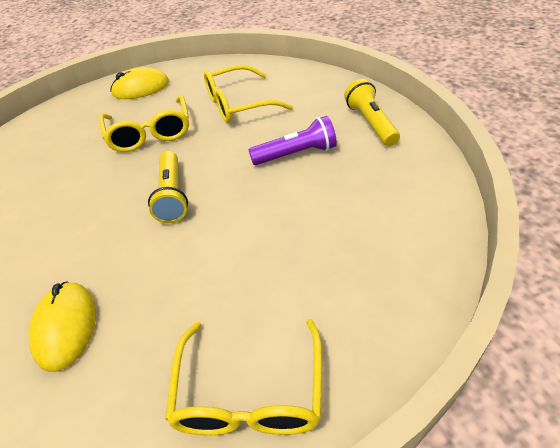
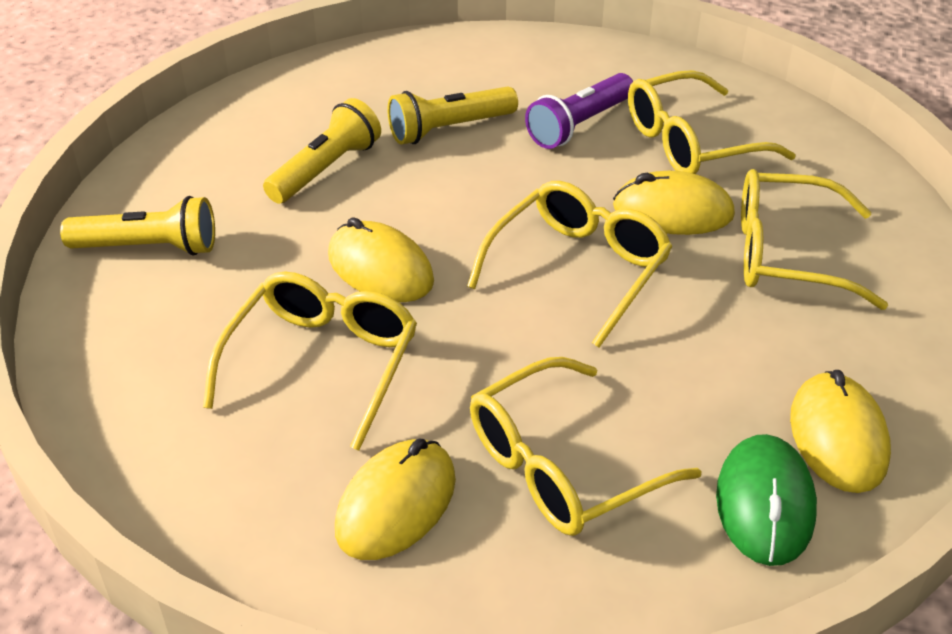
green mouse: none = 0 -> [716,434,817,566] = 1
yellow flashlight: [148,151,188,223] [344,79,400,146] = 2 -> [60,196,215,256] [263,98,381,204] [387,86,518,145] = 3
yellow glasses: [99,95,189,152] [165,319,322,436] [204,65,293,123] = 3 -> [203,271,417,451] [467,181,672,348] [470,357,702,536] [628,70,796,174] [741,169,888,310] = 5
yellow mouse: [29,282,96,372] [110,67,169,99] = 2 -> [328,217,434,302] [335,439,456,560] [613,171,735,235] [790,370,891,493] = 4

